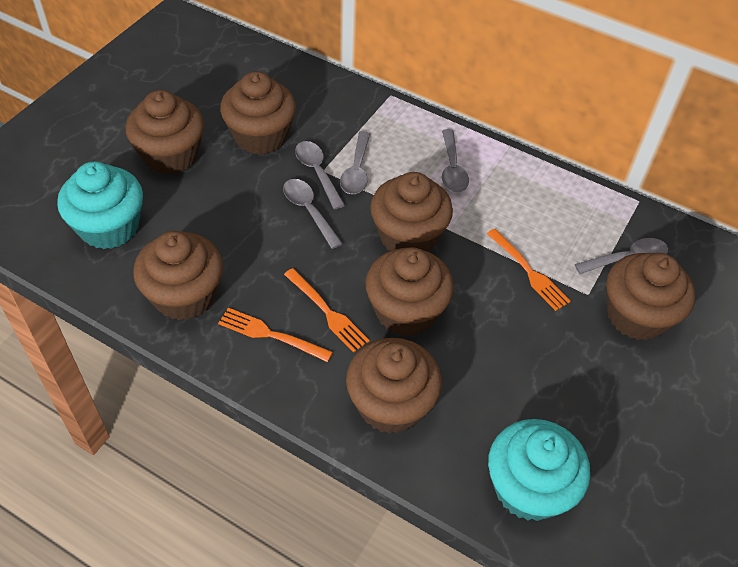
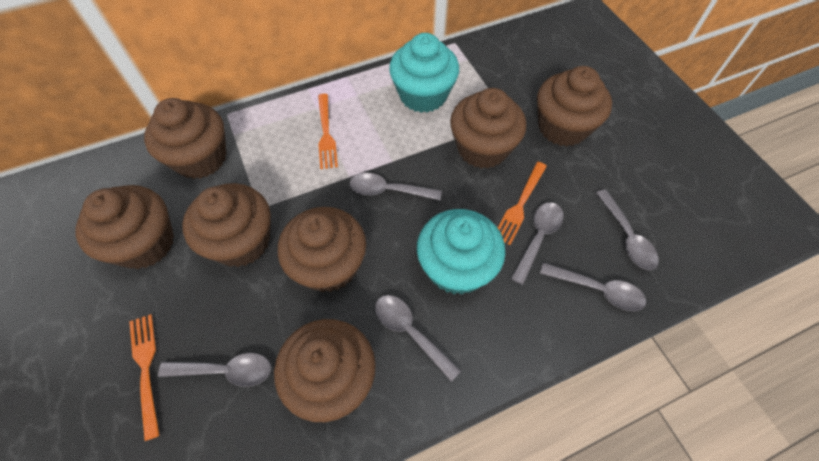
grey spoon: [283,179,343,249] [295,141,345,209] [340,131,370,194] [442,129,469,193] [575,238,668,274] = 5 -> [158,353,271,387] [350,173,442,201] [375,295,461,382] [511,202,564,285] [540,262,646,311] [596,189,659,270] = 6

